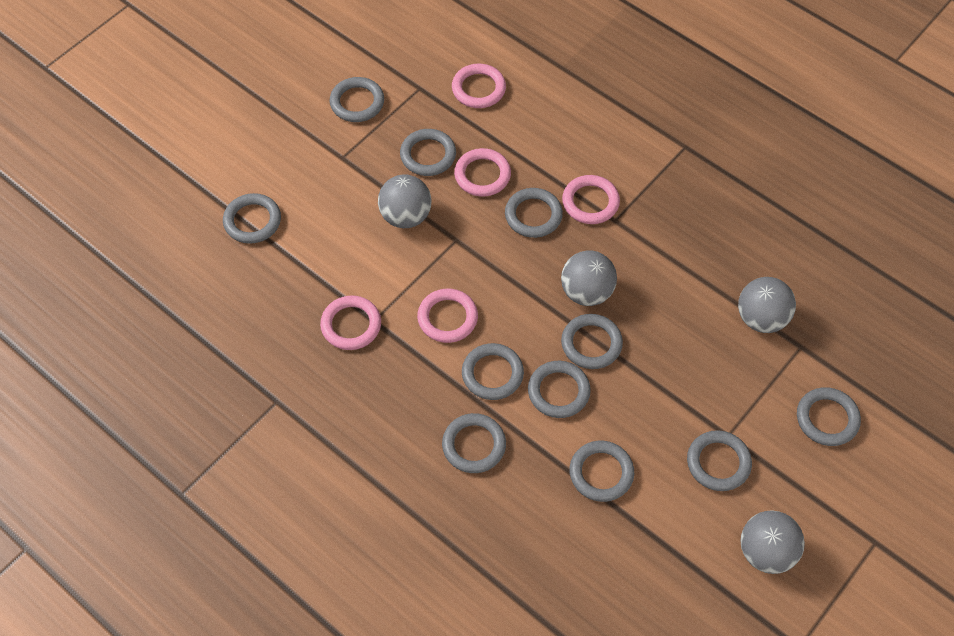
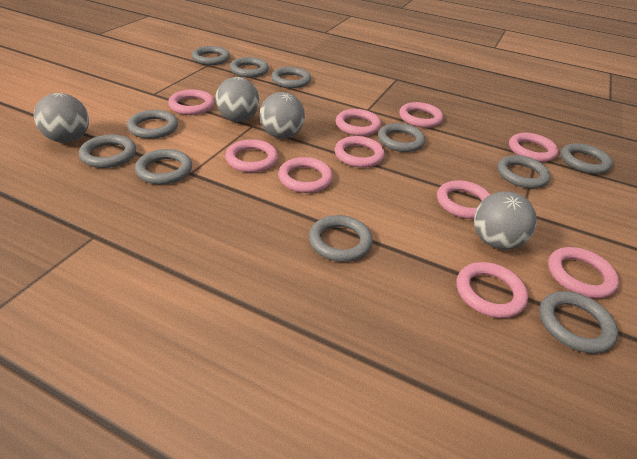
pink ring: [320,296,381,350] [417,288,478,343] [452,64,506,108] [454,148,511,197] [562,175,620,224] = 5 -> [168,89,214,115] [225,139,278,173] [278,157,333,193] [335,136,385,168] [336,109,381,136] [399,102,443,128] [437,180,490,219] [457,262,528,318] [509,133,558,162] [548,247,619,298] = 10

